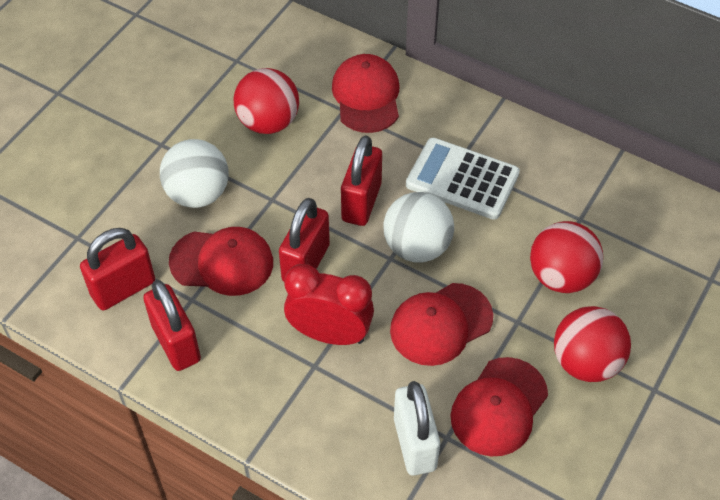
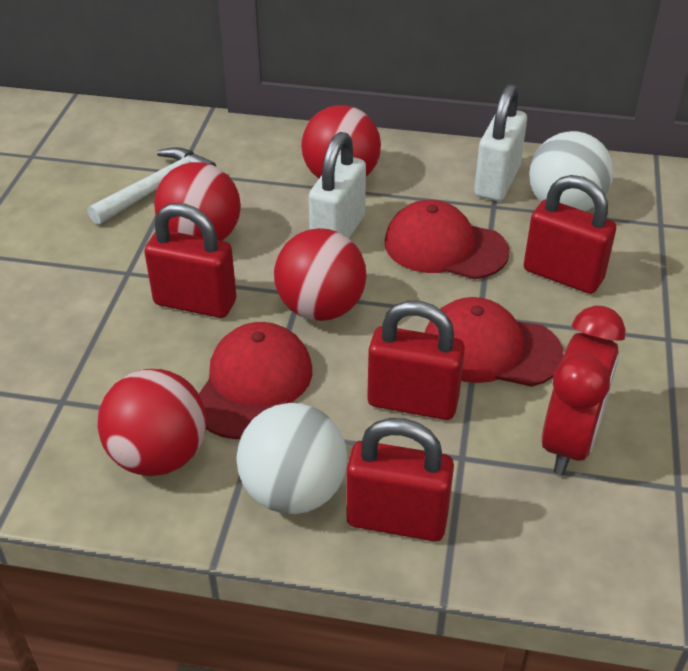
red ball: [234,68,299,134] [530,221,603,293] [554,306,631,382] = 3 -> [98,369,206,476] [154,162,241,241] [274,228,366,321] [301,105,381,178] = 4
red cap: [169,227,273,296] [332,54,399,133] [390,283,493,366] [450,357,548,456] = 4 -> [199,322,312,439] [385,200,510,279] [425,297,563,387] = 3
white calculator: [406,138,520,220] = 1 -> none = 0
white hammer: none = 0 -> [87,147,216,225] = 1
white padlock: [394,381,440,476] = 1 -> [309,132,366,238] [474,84,527,201] = 2

